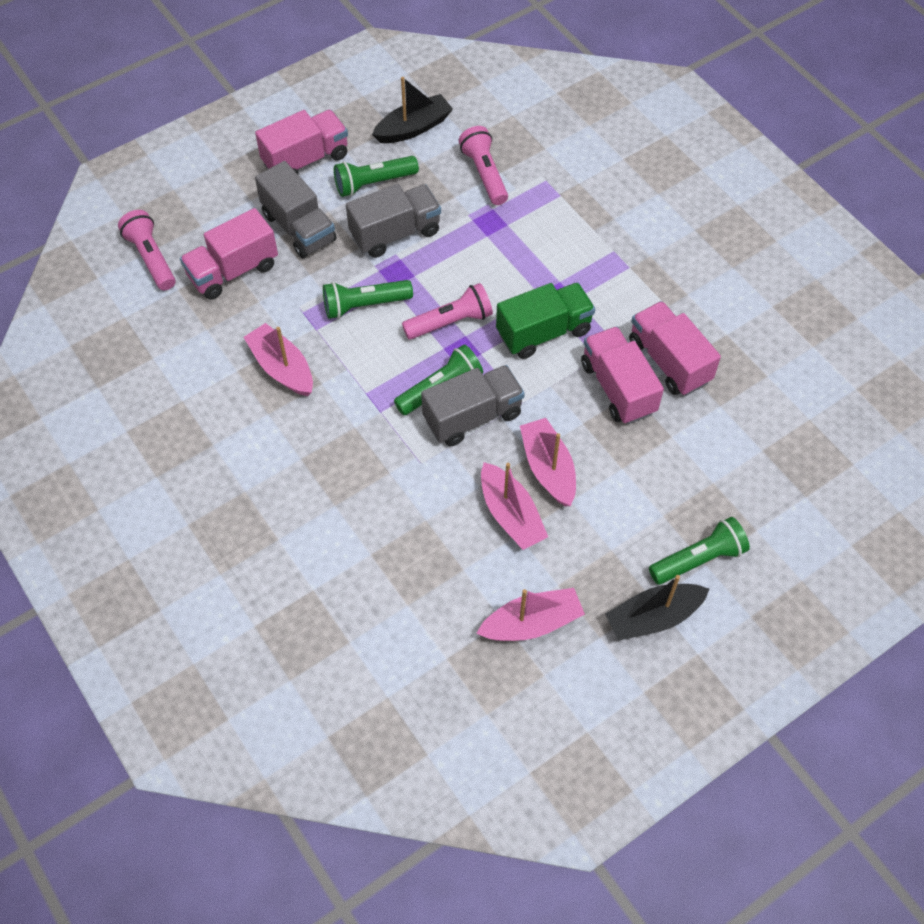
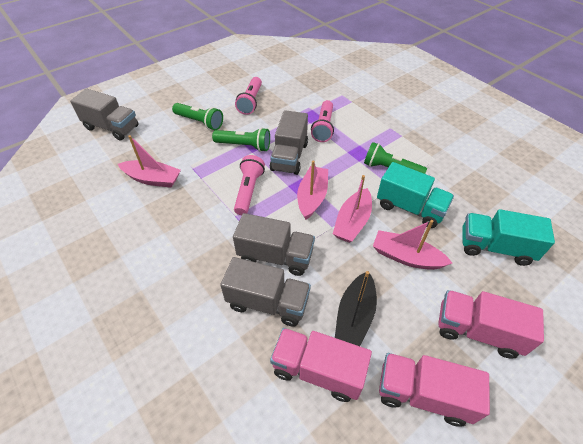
black boat: [372,77,453,143] [605,575,709,641] = 2 -> [335,271,377,346] = 1
green flashlight: [323,280,413,319] [334,156,419,197] [394,345,483,415] [649,517,750,585] = 4 -> [172,103,223,130] [212,128,270,152] [364,142,427,174] = 3
green truck: [496,283,595,359] = 1 -> none = 0
grey truck: [255,161,337,258] [346,184,441,258] [421,365,525,446] = 3 -> [70,89,138,140] [220,257,311,326] [233,213,315,276] [270,110,308,175] = 4
pink truck: [180,208,278,300] [255,110,348,174] [581,326,664,424] [629,301,721,396] = 4 -> [270,328,372,402] [379,353,490,427] [438,290,544,359] = 3
turquoise truck: none = 0 -> [377,162,454,228] [462,209,555,266] = 2

